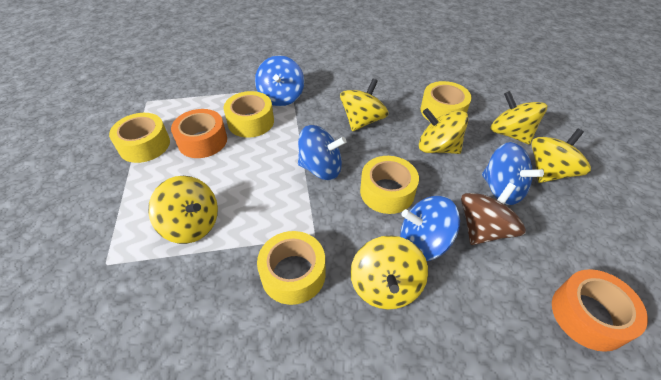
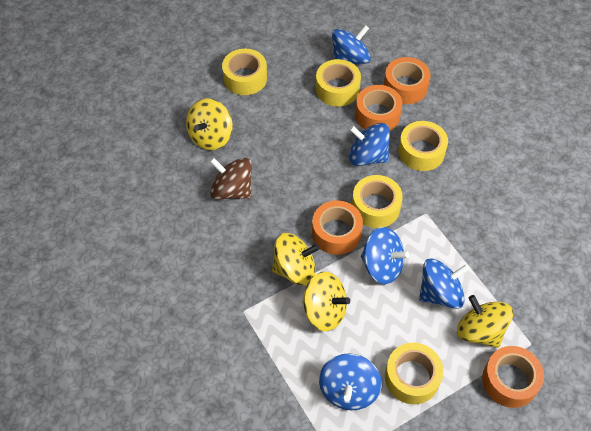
blue spinning top: [255,55,304,106] [298,125,346,180] [400,196,460,261] [482,142,544,205] = 4 -> [319,353,382,410] [332,25,371,64] [349,123,390,166] [361,227,409,284] [419,258,470,309] = 5
orange tape: [171,109,227,158] [552,269,648,352] = 2 -> [312,200,363,255] [355,85,402,131] [384,57,430,104] [482,346,544,408] = 4
yellow spinning top: [148,176,218,244] [340,79,389,131] [350,236,428,309] [419,108,469,154] [490,91,547,145] [532,129,591,183] = 6 -> [186,99,233,150] [272,233,320,286] [302,272,350,331] [457,295,513,348] = 4

